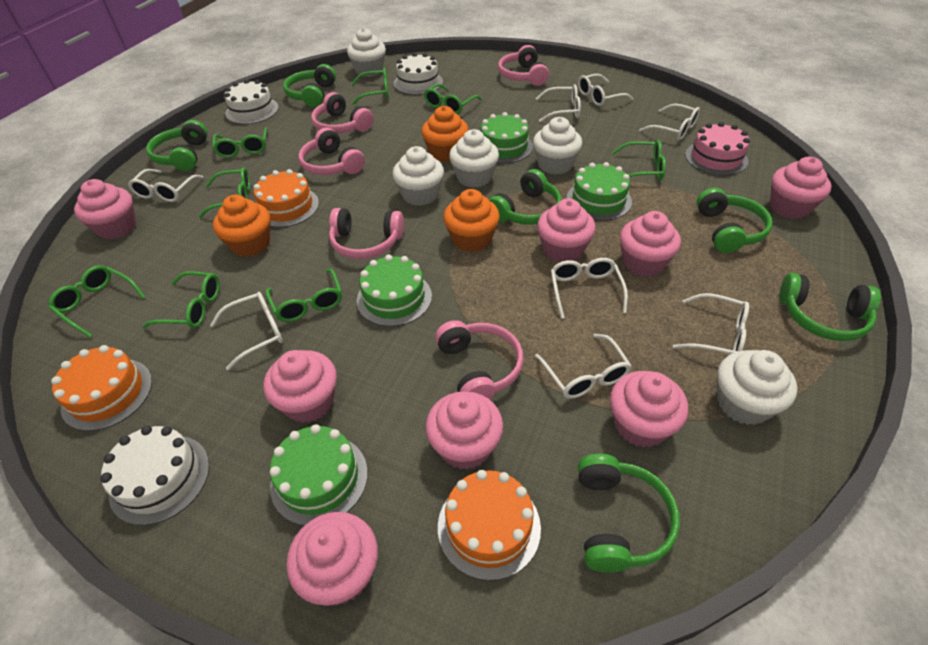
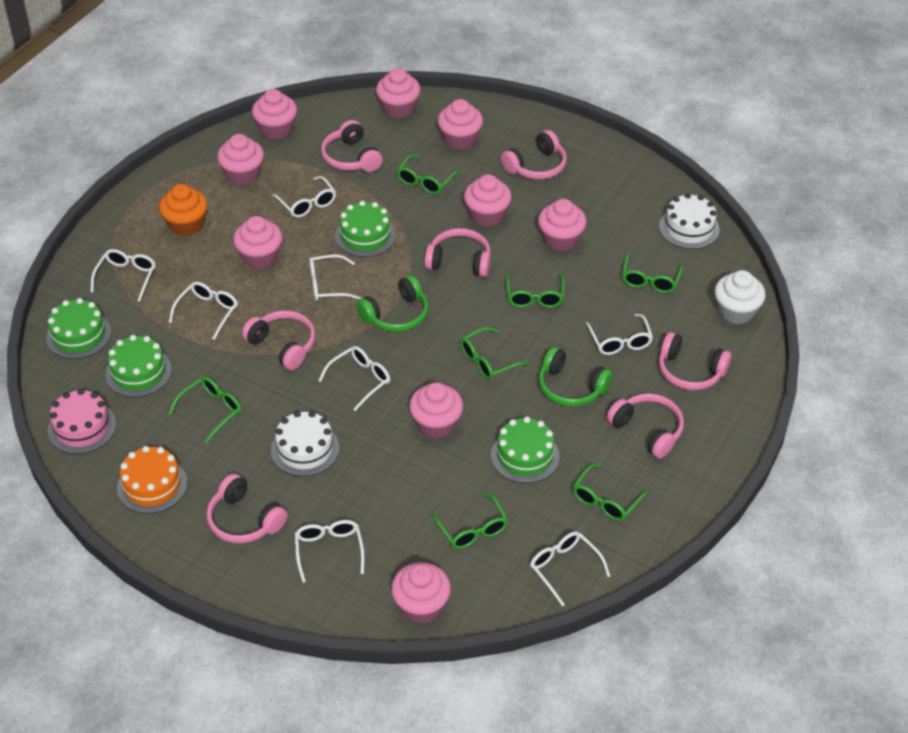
green glasses: [48,265,145,338] [142,271,220,328] [199,167,250,218] [213,127,268,158] [266,269,342,322] [351,68,389,105] [424,84,482,114] [612,140,666,180] = 8 -> [169,376,242,443] [397,155,460,194] [431,493,508,549] [460,327,529,380] [506,274,565,308] [573,464,649,521] [622,254,683,293] = 7
green headphones: [146,120,208,171] [283,64,336,107] [489,169,561,225] [578,454,680,573] [696,188,773,253] [780,273,881,341] = 6 -> [356,275,428,332] [538,347,613,407] = 2
orange cake: [51,345,152,431] [253,169,319,227] [438,470,541,581] = 3 -> [117,446,187,514] = 1
orange cupcake: [213,195,270,257] [421,106,469,162] [443,189,500,252] = 3 -> [159,184,208,236] = 1
pink cupcake: [74,179,137,239] [263,350,337,423] [287,512,378,606] [425,391,503,470] [537,198,596,262] [610,371,688,448] [620,211,681,277] [770,157,831,219] = 8 -> [217,134,264,185] [233,216,282,269] [252,89,297,139] [376,68,420,118] [391,562,451,623] [409,382,463,439] [437,99,483,150] [464,174,512,227] [538,199,586,251] = 9
pink headphones: [298,128,365,175] [311,92,373,134] [329,208,404,259] [435,320,523,400] [498,45,549,86] = 5 -> [206,474,288,543] [242,310,316,370] [321,120,383,172] [425,228,491,277] [501,130,567,180] [607,393,684,459] [659,332,732,390] = 7
white cake: [100,426,209,525] [224,79,279,124] [394,53,443,95] = 3 -> [271,411,339,476] [659,193,720,249] = 2
white cupcake: [347,28,386,77] [392,146,444,206] [449,129,499,188] [533,117,582,175] [717,350,797,425] = 5 -> [715,270,766,324] = 1

